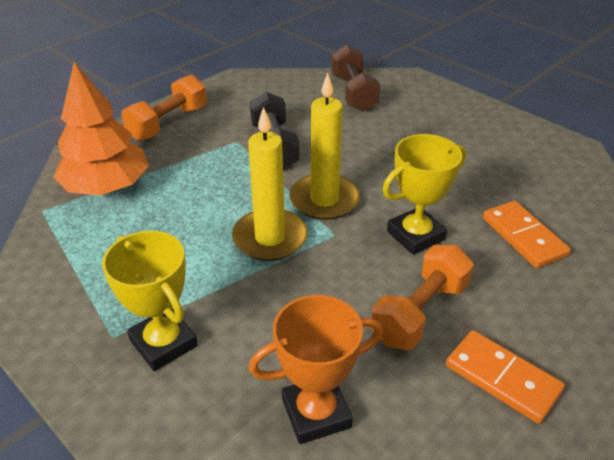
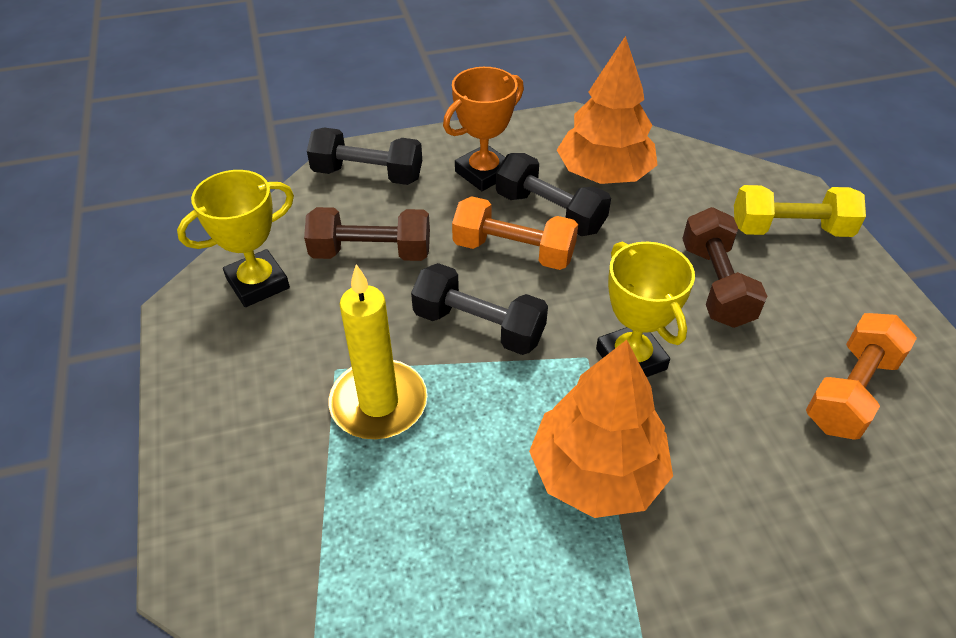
black dumbbell: [250,92,300,170] = 1 -> [307,127,422,185] [411,263,548,355] [496,153,611,236] = 3
brown dumbbell: [331,45,381,112] = 1 -> [304,207,430,261] [682,207,767,328] = 2
orange domino: [446,330,565,424] [483,201,571,268] = 2 -> none = 0
orange tree: [53,62,149,195] = 1 -> [529,340,673,518] [557,36,658,184] = 2
yellow candle: [232,107,308,261] [289,73,360,220] = 2 -> [328,264,427,439] = 1
yellow dumbbell: none = 0 -> [734,185,866,237] = 1

